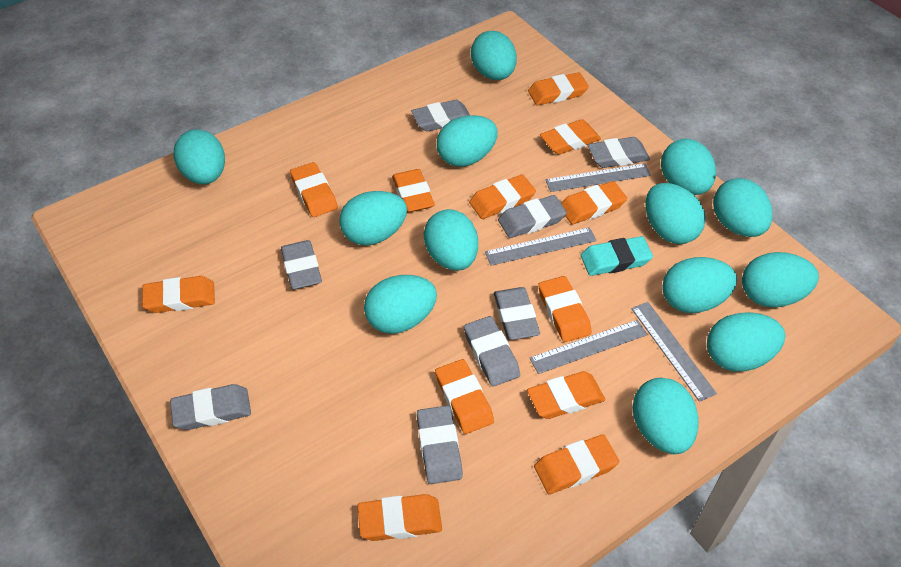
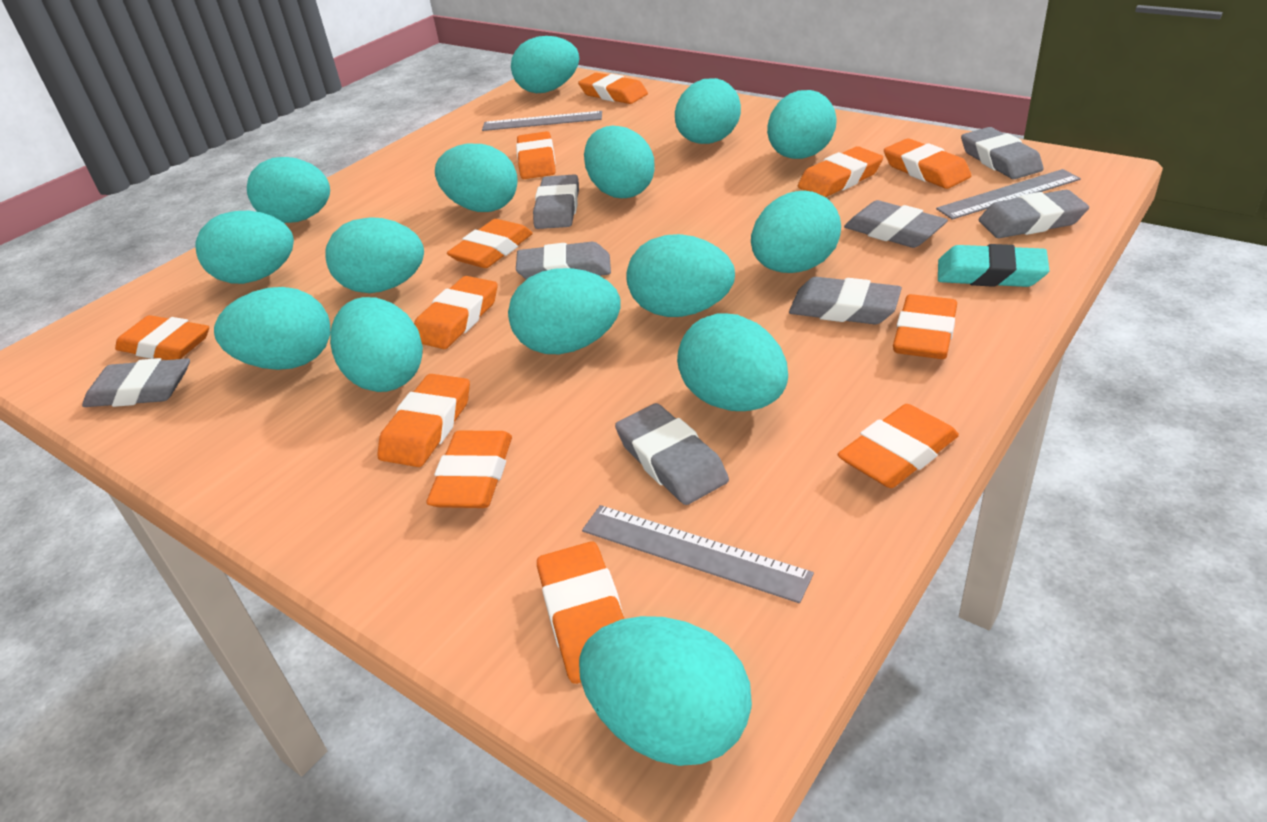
grey ruler: [485,227,597,266] [529,320,647,374] [545,163,651,192] [631,302,717,402] = 4 -> [482,111,602,131] [582,505,814,603] [936,169,1081,220] = 3
turquoise egg: [173,129,225,184] [339,191,407,246] [364,275,437,334] [424,209,478,271] [437,115,498,167] [471,31,517,80] [632,378,699,454] [645,183,706,244] [661,139,716,195] [662,257,737,313] [707,312,785,371] [713,178,773,237] [742,252,819,308] = 13 -> [195,211,294,284] [214,287,330,370] [247,157,330,223] [325,217,424,293] [330,297,423,392] [435,144,518,212] [508,268,621,354] [511,36,579,93] [579,616,752,766] [584,126,655,198] [626,234,735,317] [675,78,741,144] [677,313,788,411] [751,191,841,273] [767,90,837,159] = 15

